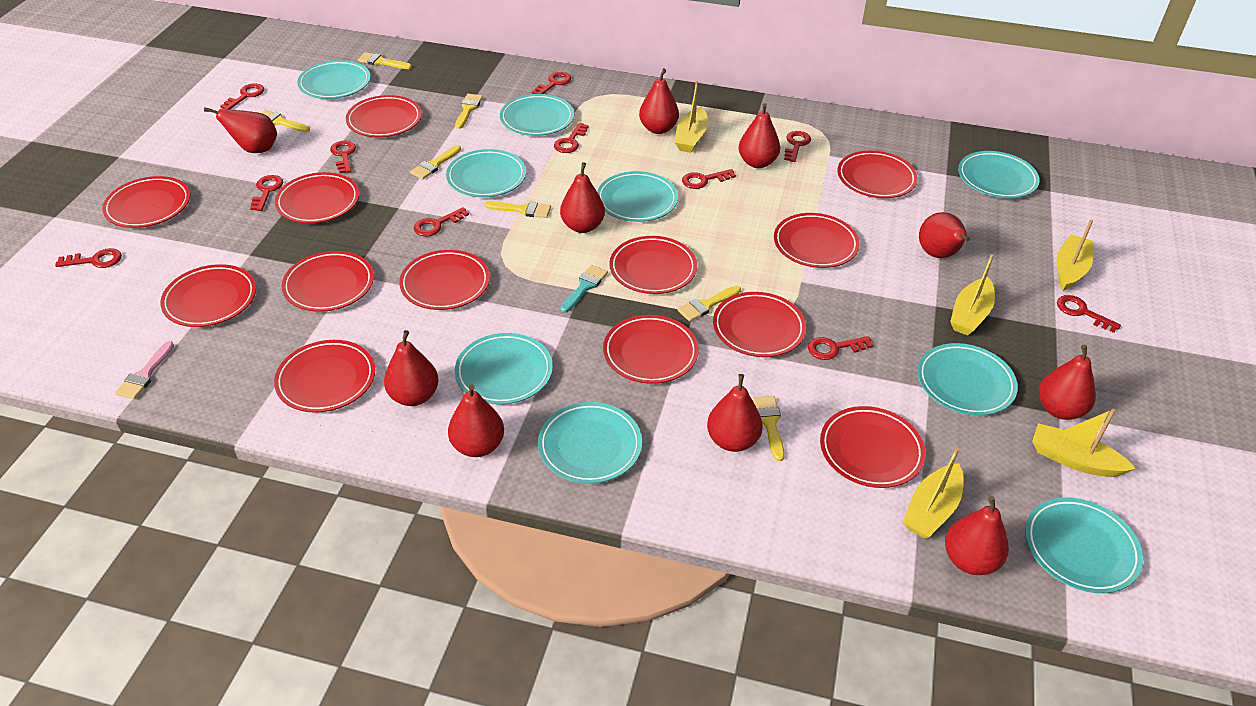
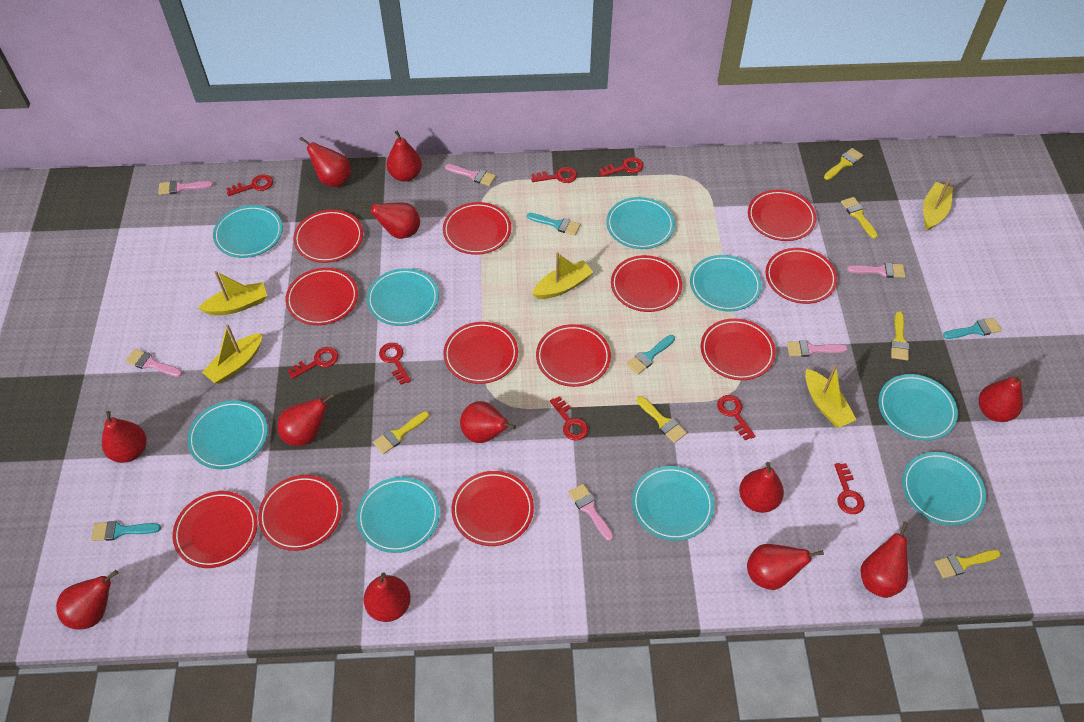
pink brush: [115,341,174,399] = 1 -> [125,349,182,377] [158,180,213,195] [445,164,496,186] [568,484,613,541] [787,341,848,357] [847,263,905,278] = 6
red key: [55,248,122,268] [220,84,264,110] [250,175,283,211] [330,141,356,173] [414,207,469,236] [532,72,571,94] [554,123,589,153] [682,169,736,189] [784,131,811,162] [808,336,873,360] [1057,295,1121,333] = 11 -> [226,174,273,196] [288,347,338,379] [379,343,411,385] [531,167,577,183] [550,396,588,440] [599,157,644,177] [717,395,755,440] [834,463,864,514] = 8
red pear: [204,107,277,153] [384,330,439,406] [448,384,504,457] [560,162,605,233] [639,69,679,134] [707,374,763,452] [739,103,780,168] [919,212,970,258] [945,496,1009,575] [1039,345,1096,420] = 10 -> [56,570,118,630] [101,411,147,463] [277,393,335,446] [300,137,351,187] [361,202,420,239] [364,572,411,622] [387,131,422,182] [460,401,516,443] [739,462,784,513] [747,544,824,590] [861,521,908,598] [979,375,1023,422] = 12
red plate: [102,176,190,228] [160,264,256,327] [274,340,375,413] [275,172,359,223] [282,251,374,312] [346,95,422,137] [399,250,490,310] [603,315,699,384] [609,236,697,294] [713,292,806,357] [774,213,860,268] [820,406,926,488] [837,151,918,198] = 13 -> [172,491,258,568] [258,475,342,551] [286,268,358,325] [293,210,363,263] [443,202,511,255] [443,322,518,384] [451,471,534,546] [536,324,611,387] [611,255,682,312] [701,318,776,380] [748,190,816,241] [766,248,837,304] = 12
turquoise brush: [561,265,608,313] = 1 -> [91,521,161,541] [527,213,581,235] [626,335,675,374] [943,318,1002,339] = 4
yellow brush: [261,110,310,132] [358,52,412,69] [410,145,461,179] [455,94,483,129] [485,201,551,218] [677,285,741,322] [753,396,785,461] = 7 -> [373,411,429,454] [637,396,687,443] [824,148,863,180] [841,197,878,239] [891,311,909,361] [934,550,1001,579] = 6

